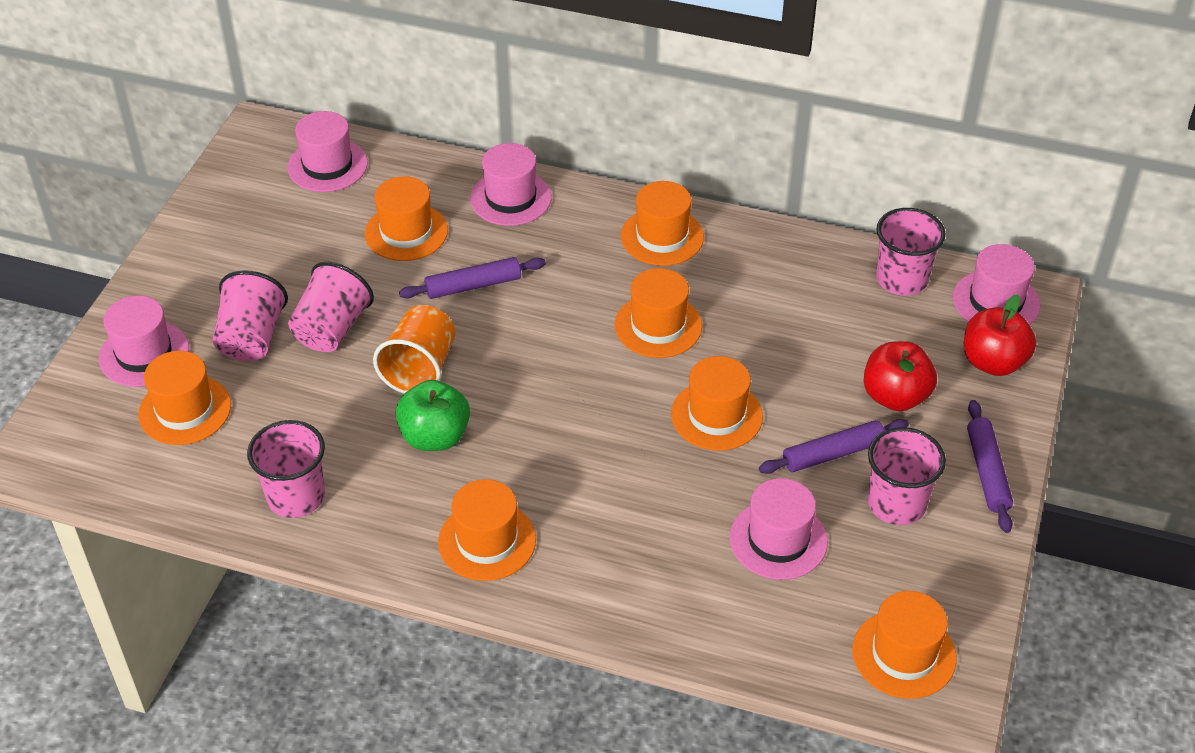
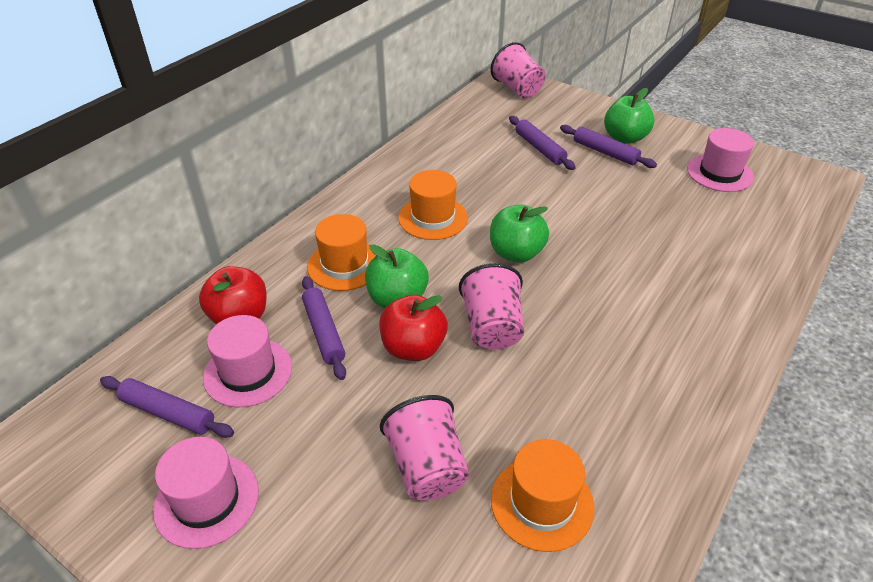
green apple: [395,380,470,451] = 1 -> [365,244,429,308] [490,205,549,263] [604,88,654,144] = 3
orange cup: [373,305,455,394] = 1 -> none = 0
orange hat: [138,351,231,445] [365,176,448,261] [438,479,536,581] [615,268,702,358] [621,181,704,266] [671,356,763,451] [852,591,956,699] = 7 -> [307,214,376,291] [398,170,468,240] [491,439,594,552] = 3
pink cup: [213,270,288,361] [247,420,325,518] [288,262,374,352] [868,427,946,525] [876,208,946,296] = 5 -> [380,395,469,501] [459,263,524,350] [490,42,546,98] = 3
pink hat: [99,295,189,387] [287,111,368,192] [470,143,552,226] [730,478,828,580] [953,244,1040,325] = 5 -> [153,437,259,549] [203,315,292,408] [687,128,754,192] = 3
purple rolling pin: [399,257,546,299] [759,419,909,474] [967,400,1013,533] = 3 -> [100,376,234,438] [302,276,346,380] [509,116,576,170] [560,125,657,168] = 4

